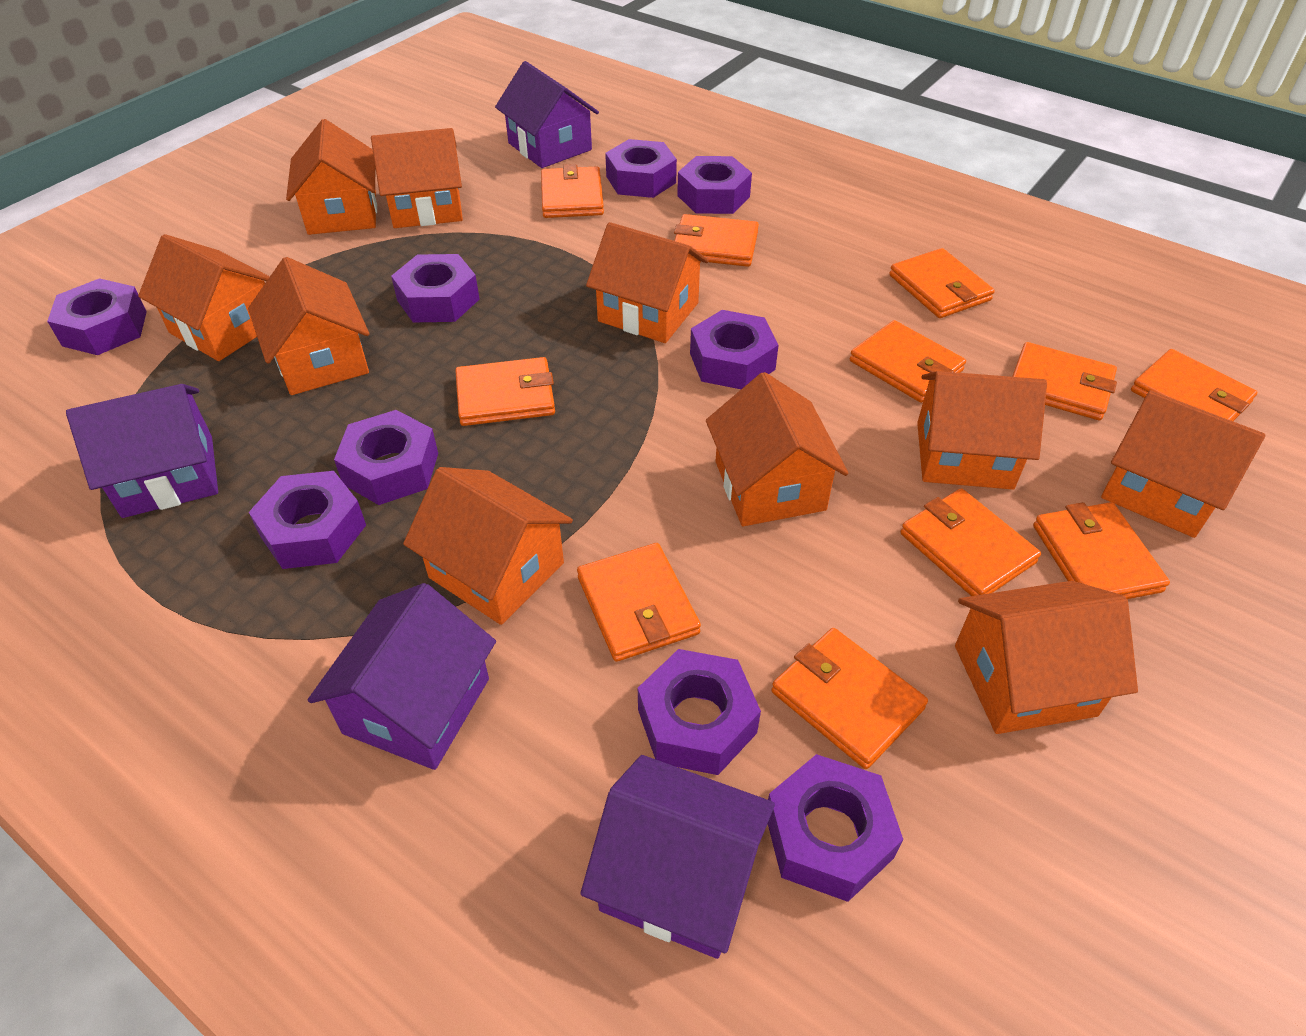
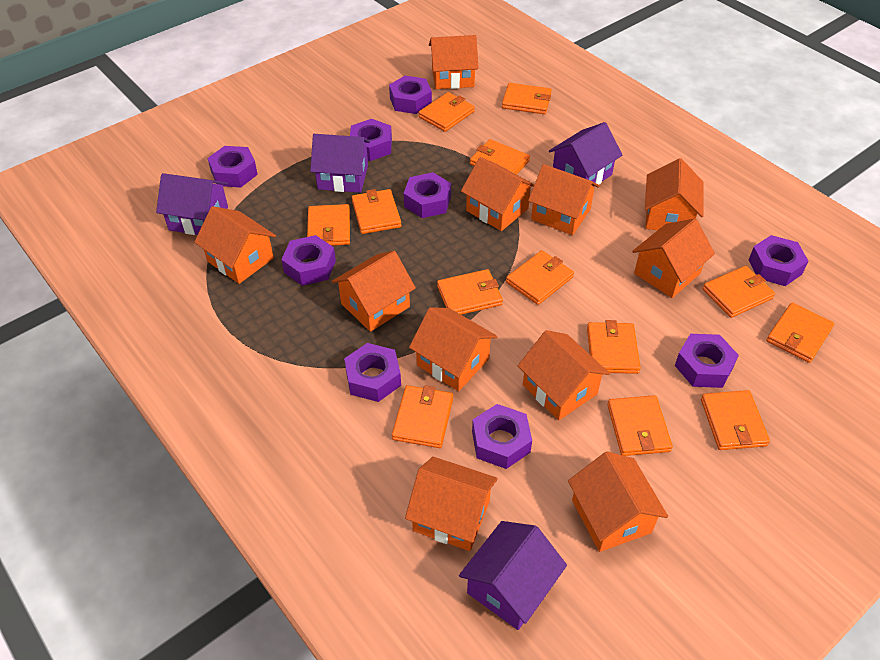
orange house: [138,234,270,361] [248,257,369,395] [286,119,377,235] [371,128,463,228] [403,467,573,625] [586,222,709,343] [706,372,849,526] [917,371,1047,490] [955,581,1138,734] [1101,390,1265,538] = 10 -> [194,206,276,284] [332,251,416,332] [405,457,498,551] [409,307,497,391] [429,35,479,89] [461,157,534,231] [518,330,610,420] [528,164,600,235] [568,451,668,552] [632,218,715,298] [645,158,703,230] = 11
orange wallet: [455,357,555,426] [541,164,604,218] [577,543,701,662] [674,214,759,267] [772,628,928,769] [850,320,966,403] [889,248,995,318] [900,488,1041,596] [1012,342,1117,420] [1033,502,1170,599] [1131,349,1257,421] = 11 -> [307,204,350,246] [352,189,402,234] [392,385,453,448] [418,92,475,132] [437,269,503,315] [470,139,530,175] [502,83,552,114] [506,250,574,305] [587,320,641,374] [607,395,673,456] [701,390,770,450] [703,266,775,318] [766,302,834,363] = 13

